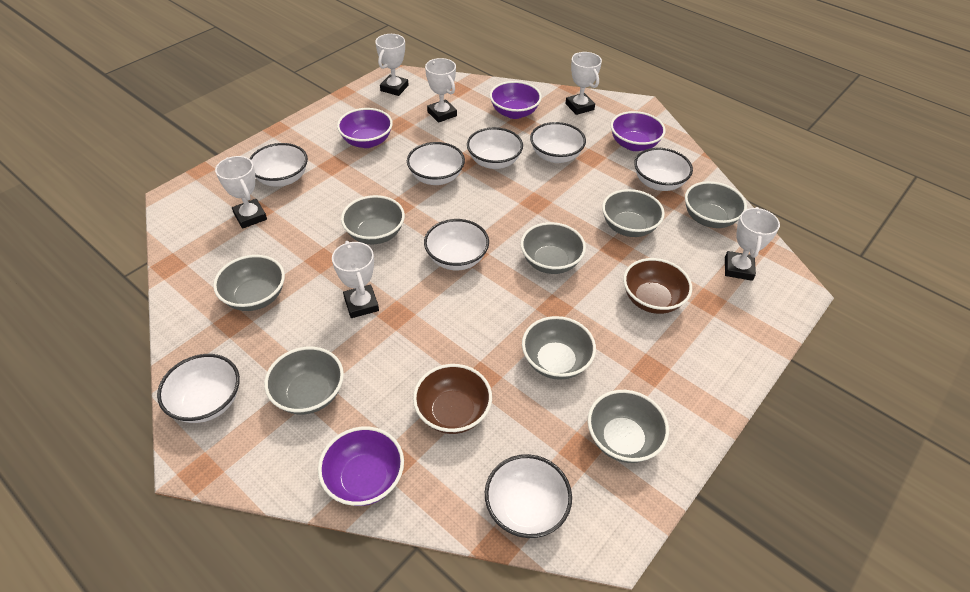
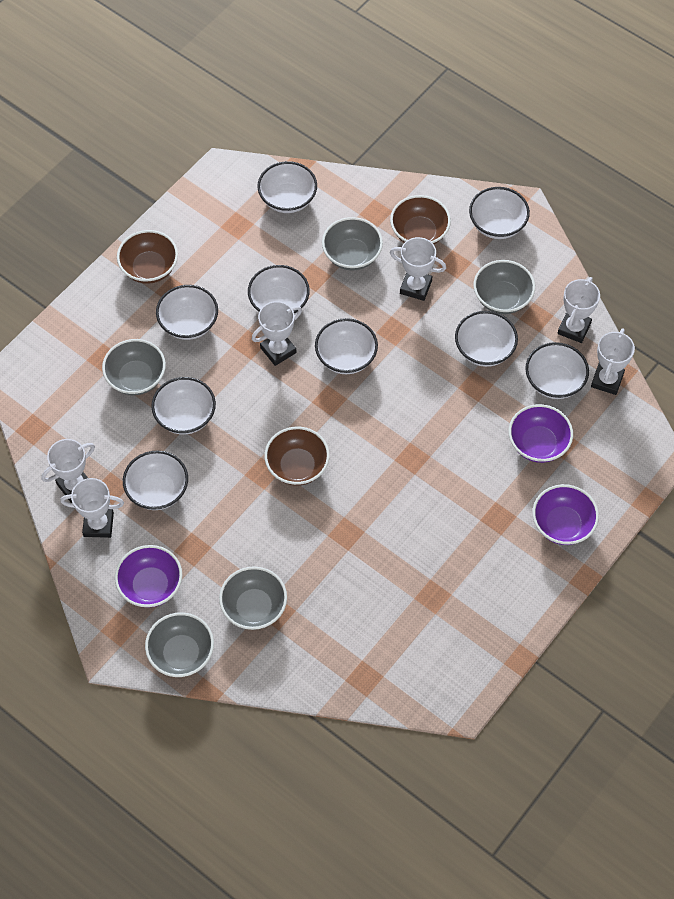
brown bowl: [413,364,492,434] [623,258,692,314] = 2 -> [117,230,178,284] [264,427,330,486] [390,195,451,244] = 3
grey bowl: [213,255,285,311] [264,347,344,415] [341,195,405,244] [521,222,586,274] [522,316,596,380] [588,390,669,463] [602,189,665,237] [685,181,747,228] = 8 -> [102,339,166,395] [145,612,214,677] [219,566,287,630] [322,217,383,271] [473,260,535,314] = 5
purple bowl: [318,427,404,506] [337,108,393,148] [490,81,542,119] [611,111,666,151] = 4 -> [115,545,182,608] [509,404,573,463] [532,484,599,545] = 3
white bowl: [157,354,240,423] [249,143,308,187] [407,142,465,185] [424,219,489,270] [467,127,523,169] [485,454,572,538] [530,122,586,163] [634,148,693,191] = 8 -> [123,450,188,510] [151,377,216,435] [156,285,218,340] [248,265,310,315] [257,161,317,213] [315,318,378,374] [455,311,518,367] [469,187,530,239] [525,342,589,399] = 9

